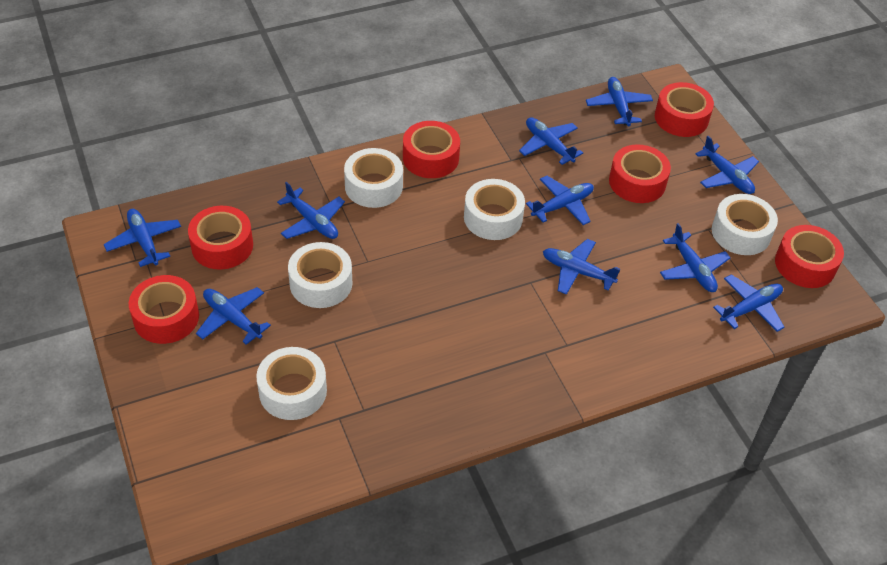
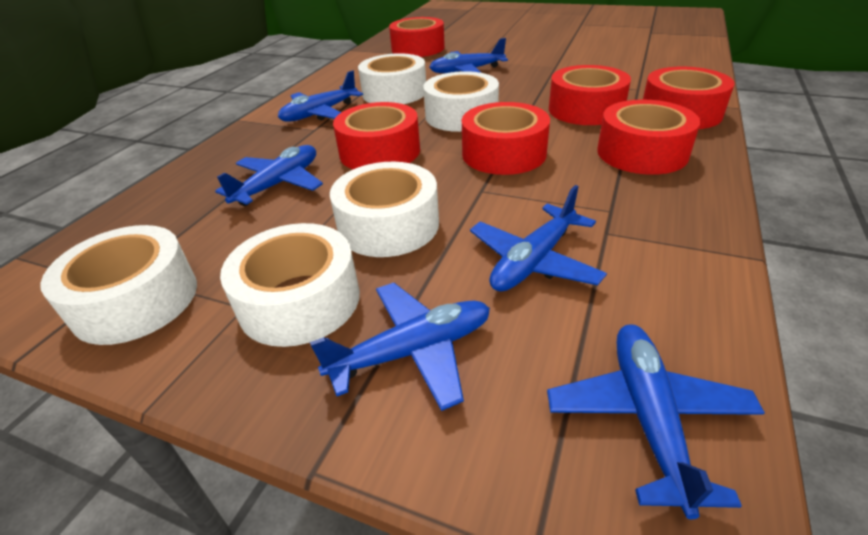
blue plane: [104,209,181,267] [196,287,271,345] [277,182,345,239] [519,117,583,165] [526,176,594,225] [543,239,620,295] [586,77,653,126] [660,223,730,292] [695,136,759,194] [713,275,785,332] = 10 -> [215,145,323,206] [278,70,363,122] [310,283,490,411] [429,38,508,73] [470,185,607,292] [547,324,765,519] = 6

